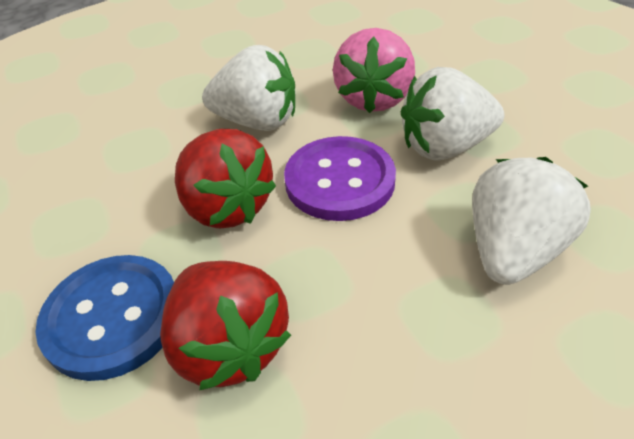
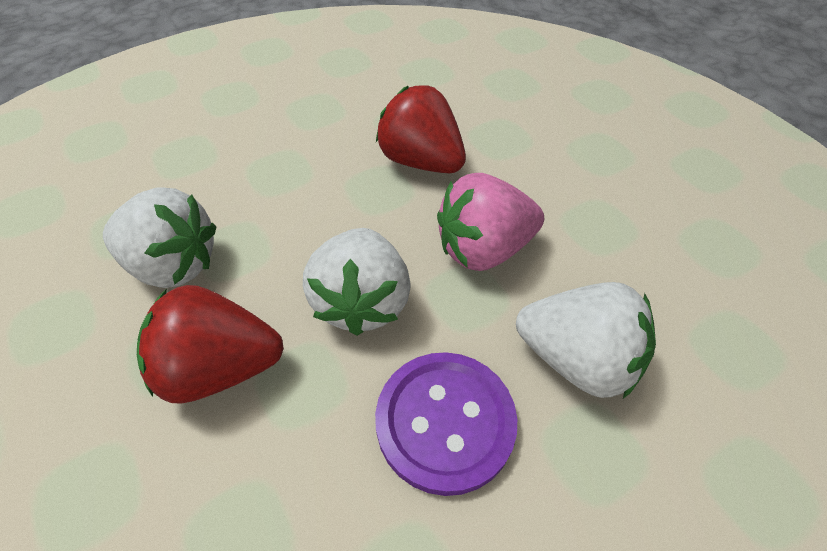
blue button: [35,255,174,381] = 1 -> none = 0

